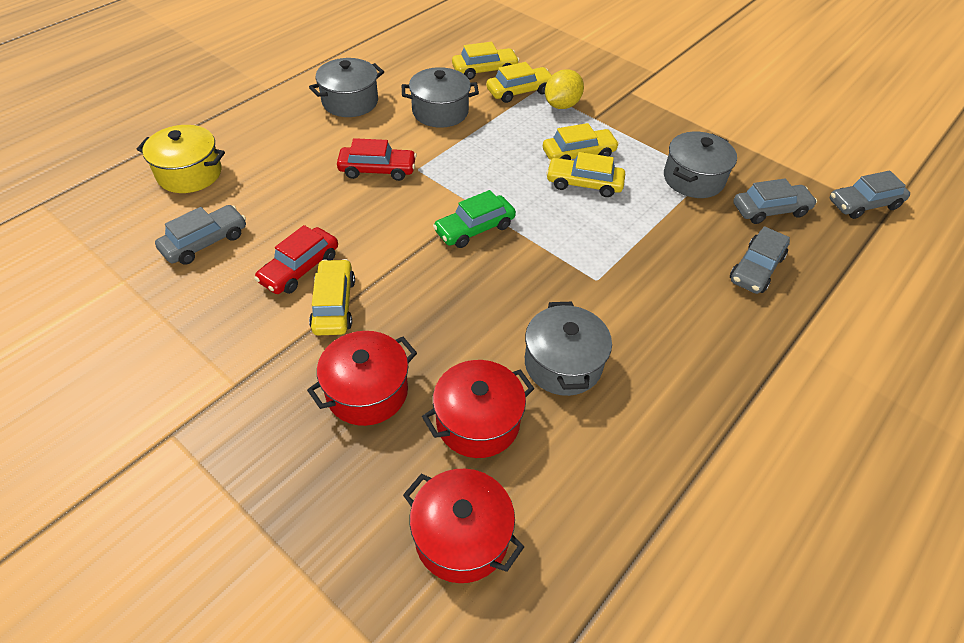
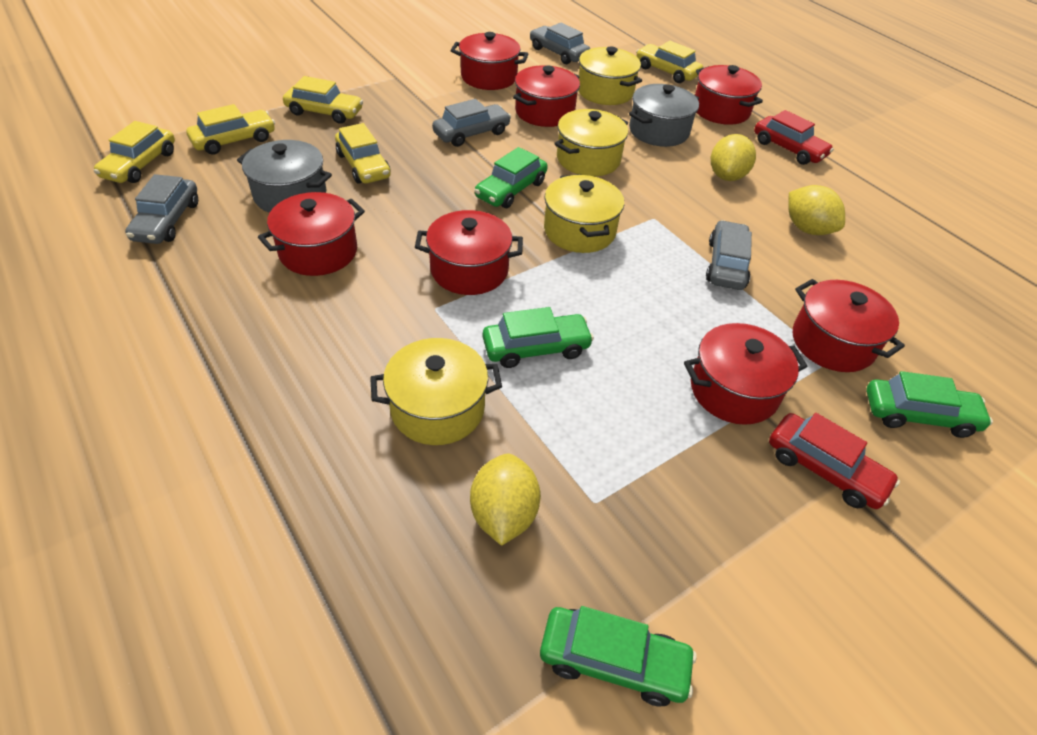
green car: [433,190,516,248] = 1 -> [474,147,548,208] [483,307,594,368] [540,606,697,706] [866,371,993,438] = 4
grey pot: [309,58,384,117] [401,67,479,128] [525,302,612,396] [664,131,737,198] = 4 -> [237,140,332,213] [629,84,699,147] = 2
red pot: [307,331,417,426] [403,469,524,583] [422,360,535,458] = 3 -> [258,192,365,276] [415,210,523,295] [450,32,528,90] [513,65,580,127] [684,323,808,425] [695,65,763,125] [793,279,905,372] = 7
yellow lemon: [545,69,584,109] = 1 -> [470,454,541,546] [711,134,756,181] [788,185,845,235] = 3
yellow pot: [137,125,225,193] = 1 -> [370,338,502,445] [544,174,624,253] [555,109,628,176] [578,47,642,105] = 4

